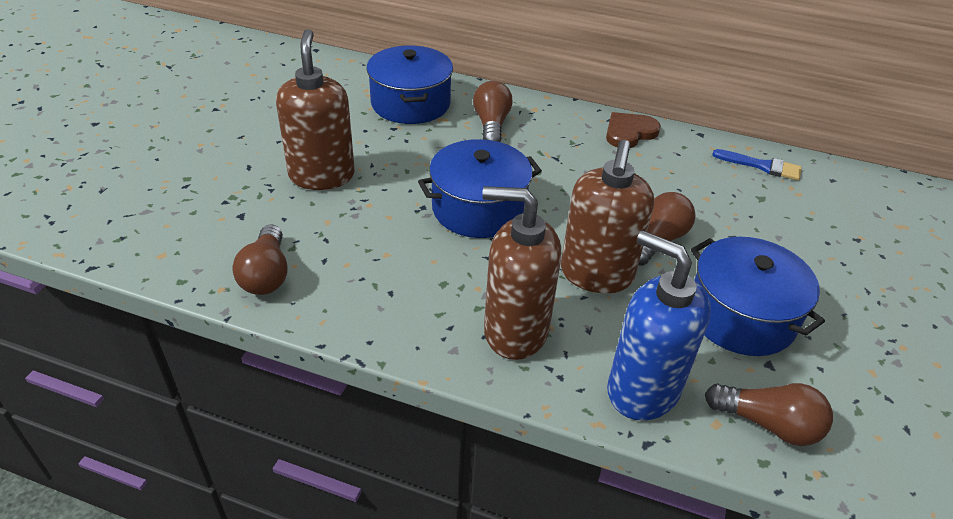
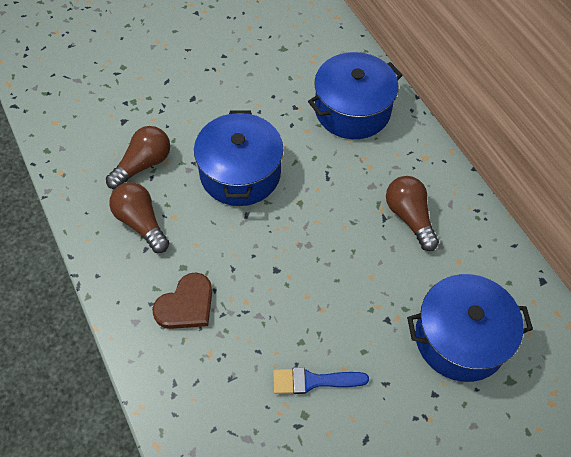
blue soap dispenser: [607,231,711,421] = 1 -> none = 0
brown light bulb: [232,224,288,295] [473,81,513,142] [639,192,696,266] [705,383,833,446] = 4 -> [106,126,170,189] [109,182,169,253] [386,176,439,251] = 3
brown soap dispenser: [276,29,355,190] [482,186,561,360] [561,140,654,293] = 3 -> none = 0

